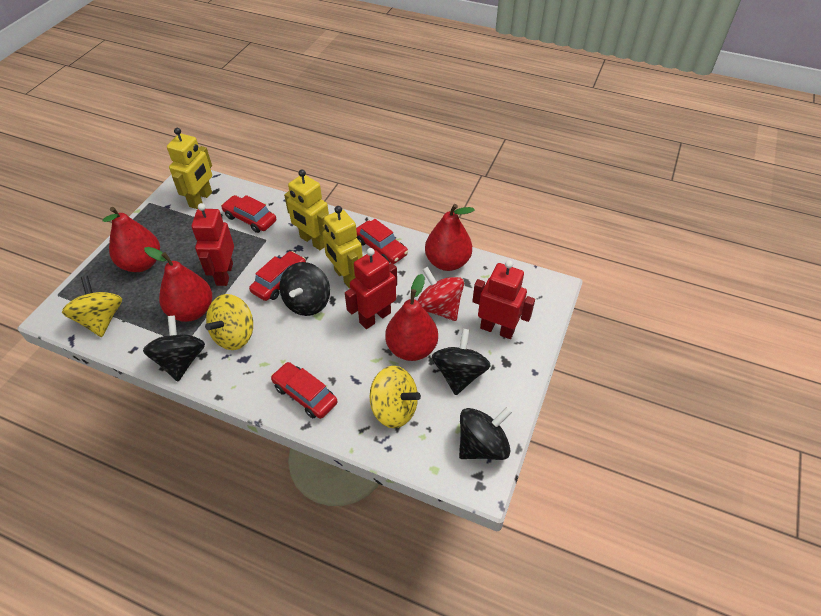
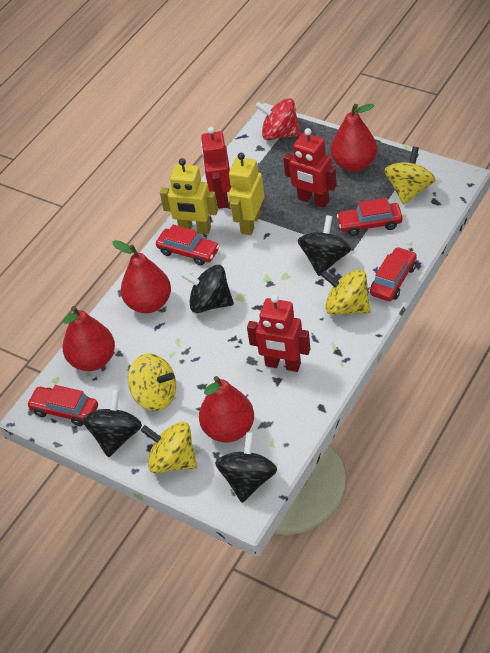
yellow robot: [167,128,212,209] [284,169,329,250] [322,206,363,289] = 3 -> [160,158,218,234] [228,153,264,235] = 2
yellow spinning top: [62,276,122,337] [205,294,253,350] [370,366,421,428] = 3 -> [128,353,176,411] [141,422,197,473] [321,270,370,315] [384,147,435,205] = 4

